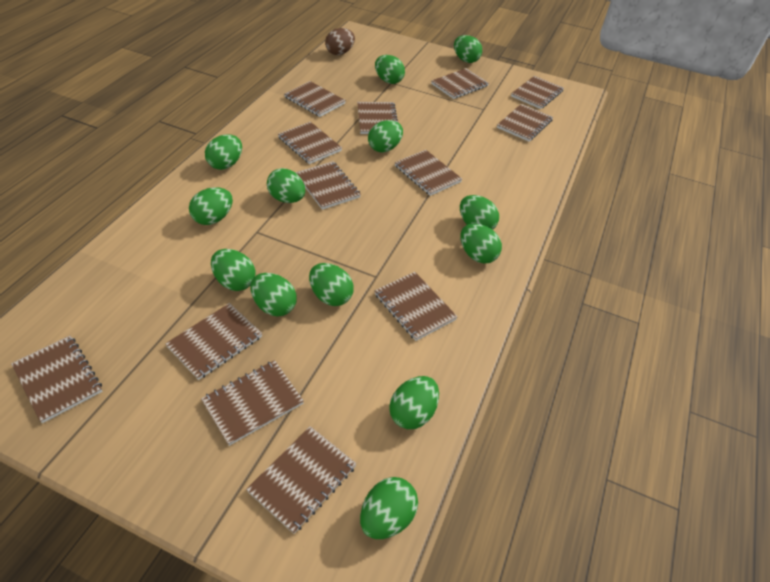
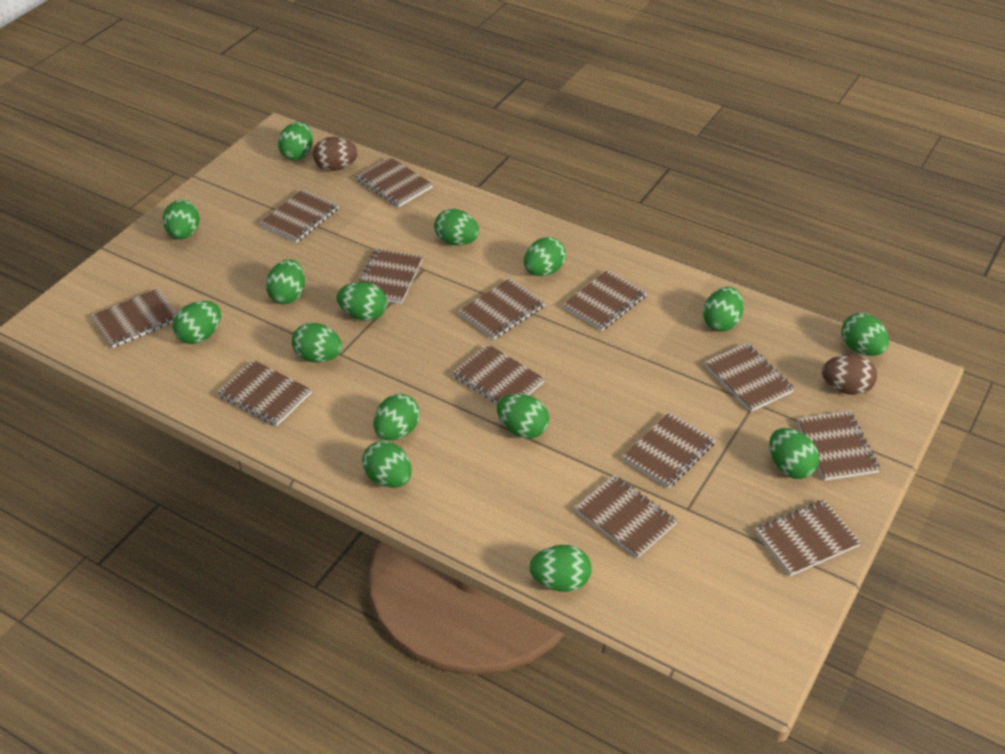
brown egg: [325,28,355,55] = 1 -> [313,137,358,171] [822,354,877,395] = 2
green egg: [189,187,233,225] [205,135,242,170] [211,249,256,291] [250,273,297,317] [267,168,305,203] [309,263,354,306] [360,477,418,539] [368,120,403,152] [375,55,405,84] [389,376,439,429] [454,35,482,63] [460,195,499,230] [460,223,502,264] = 13 -> [163,200,200,239] [173,301,221,344] [266,259,305,304] [278,122,313,160] [292,323,342,362] [337,282,387,321] [362,441,412,488] [374,394,420,441] [434,209,479,246] [497,394,549,439] [524,237,566,276] [529,545,591,592] [703,287,744,332] [769,428,819,479] [841,313,889,356] = 15

